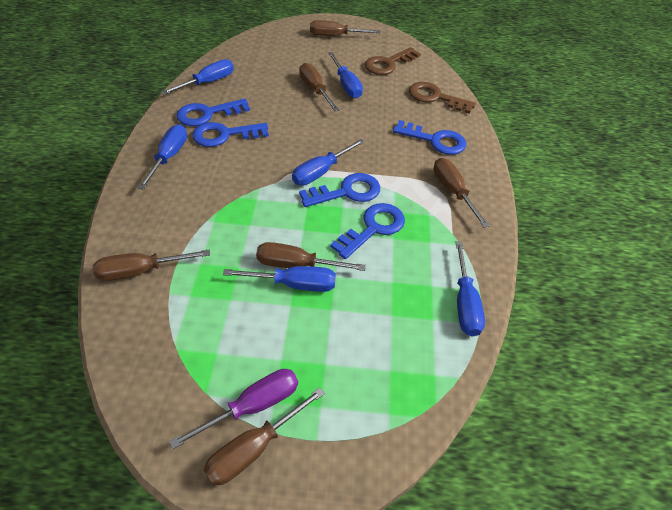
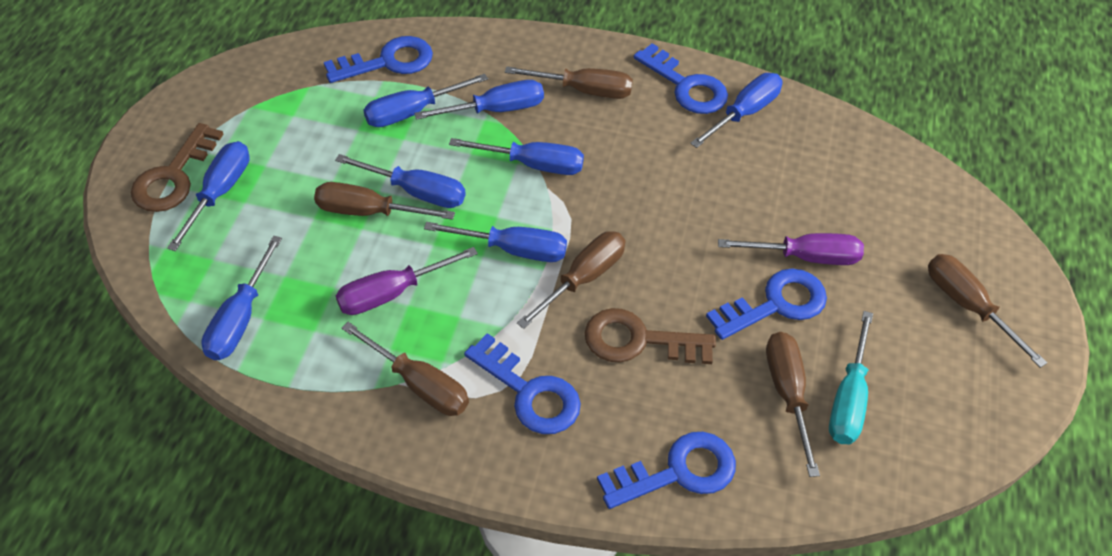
blue screwdriver: [138,124,187,190] [161,59,234,95] [223,266,336,292] [292,139,365,185] [328,52,363,98] [455,241,485,337] = 6 -> [167,141,250,251] [201,236,282,360] [335,154,466,208] [364,73,488,127] [414,80,544,120] [424,222,567,262] [449,138,584,175] [690,73,783,148] = 8
purple screwdriver: [169,369,298,449] = 1 -> [336,247,478,315] [718,233,864,265] = 2
turquoise screwdriver: none = 0 -> [829,311,873,444] = 1

